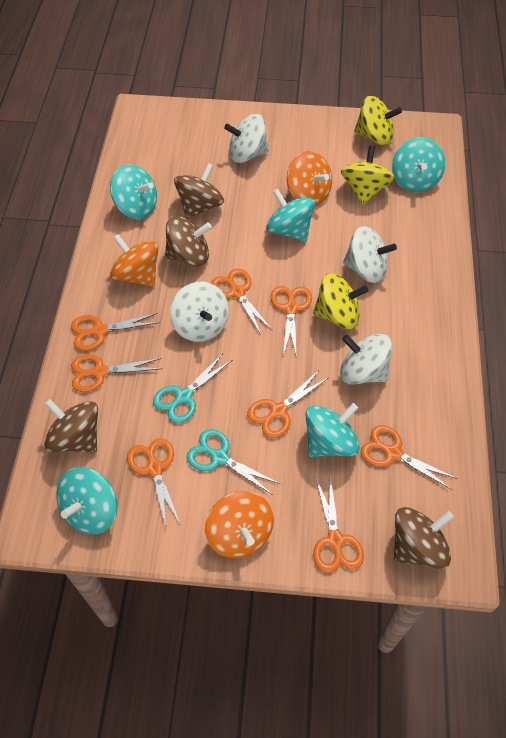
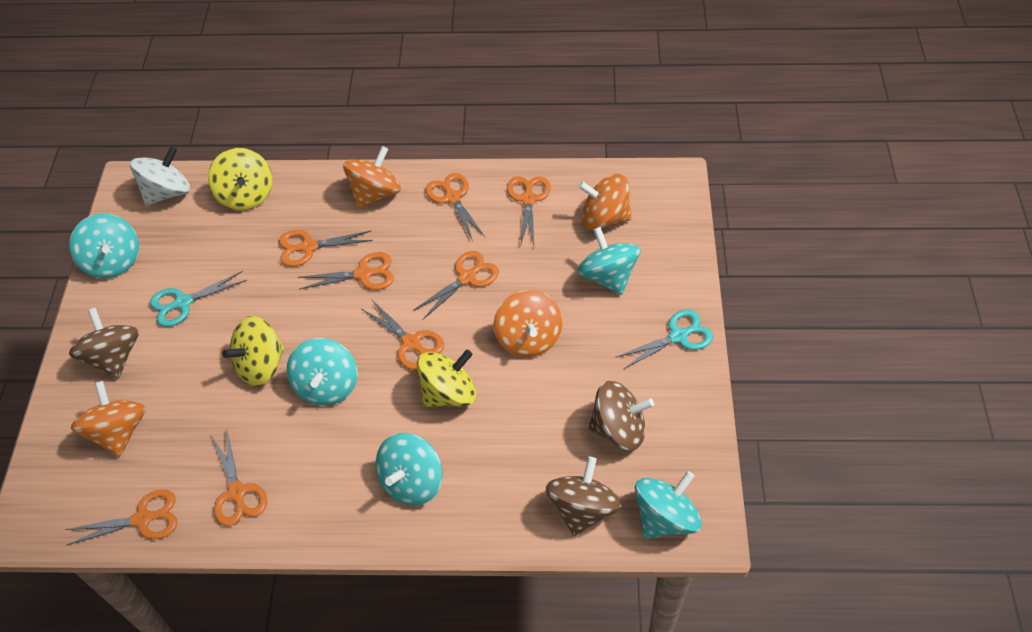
brown spinning top: [44,399,98,453] [165,216,212,266] [174,163,224,219] [394,507,454,569] = 4 -> [69,307,139,379] [546,457,621,536] [588,381,654,451] = 3
orange spinning top: [110,234,159,287] [205,491,274,558] [287,151,332,206] = 3 -> [71,381,146,457] [343,146,401,208] [494,290,563,357] [578,174,631,230] = 4
white spinning top: [170,282,229,342] [224,114,269,163] [340,334,392,385] [343,226,397,283] = 4 -> [130,146,190,206] = 1

